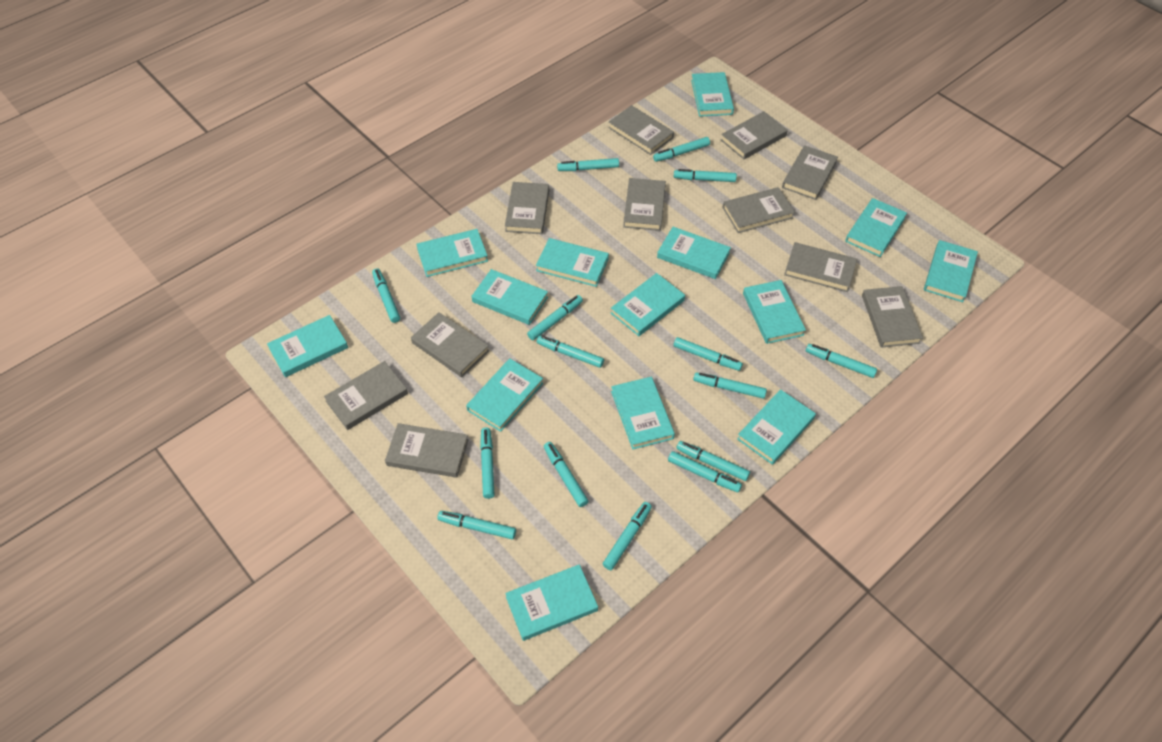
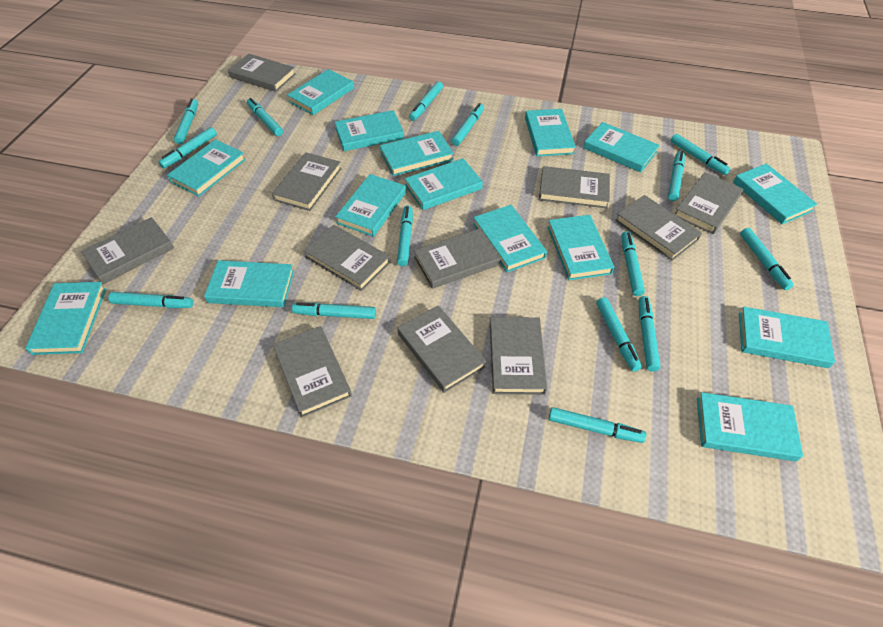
turquoise book: [267,315,348,377] [416,229,488,277] [466,358,543,432] [472,269,548,325] [505,564,598,641] [536,238,609,287] [611,273,685,336] [611,377,675,449] [657,227,731,279] [691,72,734,117] [737,389,816,465] [743,280,806,344] [845,198,907,257] [924,240,978,302] = 14 -> [25,282,106,355] [167,139,246,197] [204,260,294,307] [287,69,354,115] [335,110,404,151] [335,174,406,237] [380,131,453,176] [405,158,483,210] [473,205,547,272] [525,109,576,156] [547,215,615,280] [583,122,660,173] [697,392,803,461] [733,163,818,225] [739,307,835,368] = 15

